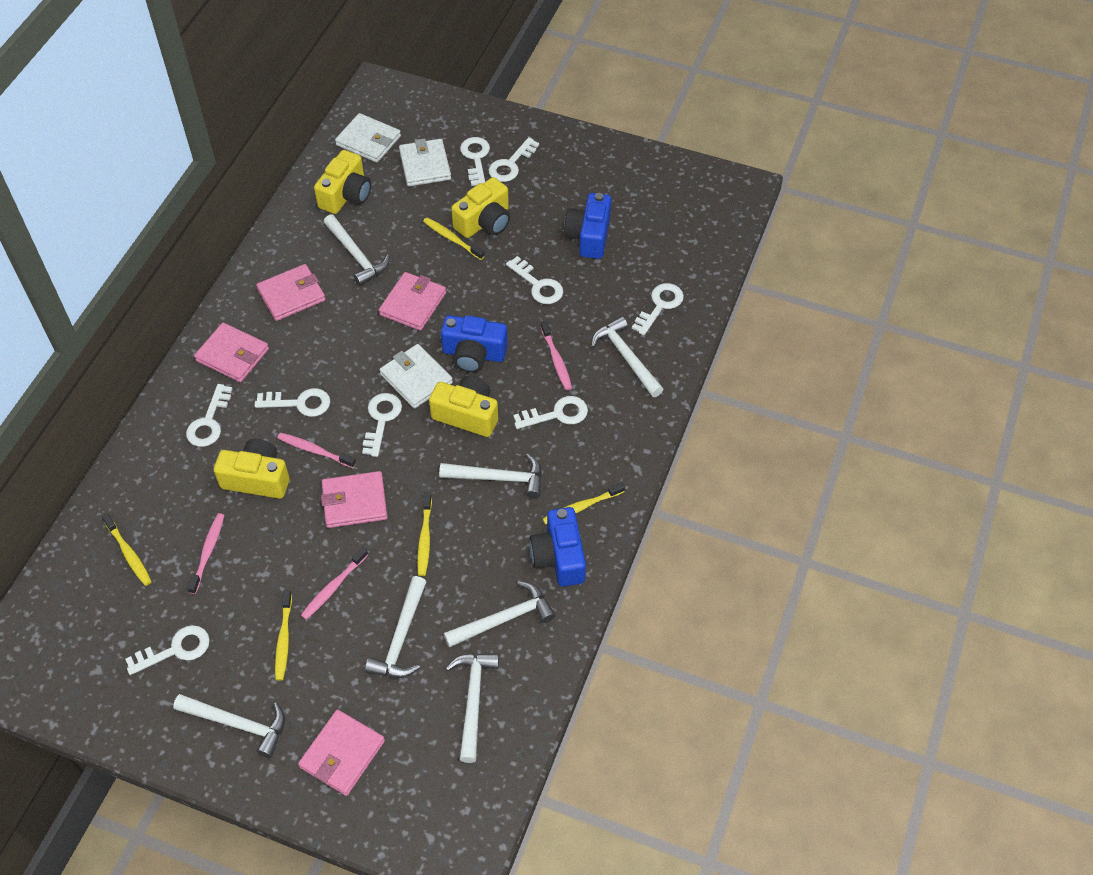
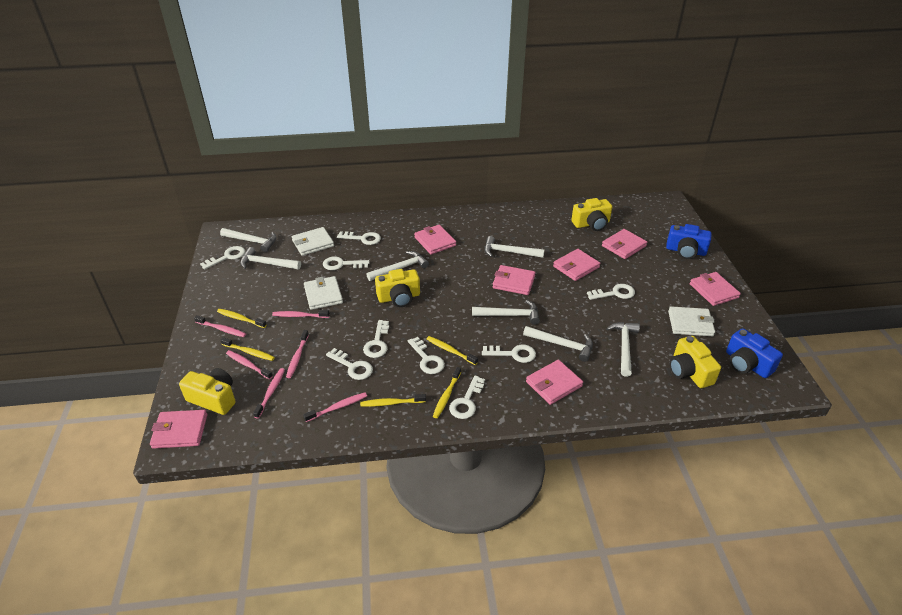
blue camera: [441,315,508,373] [529,507,586,587] [564,193,611,259] = 3 -> [666,224,712,259] [726,328,783,378] = 2
pink toothbrush: [187,513,224,594] [277,433,356,468] [301,547,368,620] [540,321,572,391] = 4 -> [194,315,246,337] [226,350,273,380] [253,368,285,419] [272,310,330,318] [286,330,309,378] [303,393,367,422] = 6
pink wallet: [194,323,269,382] [256,264,326,321] [298,710,385,796] [321,471,388,528] [379,272,446,331] = 5 -> [150,410,207,449] [414,225,456,255] [492,265,536,295] [526,360,583,405] [553,249,600,281] [602,229,647,259] [690,272,741,306] = 7

